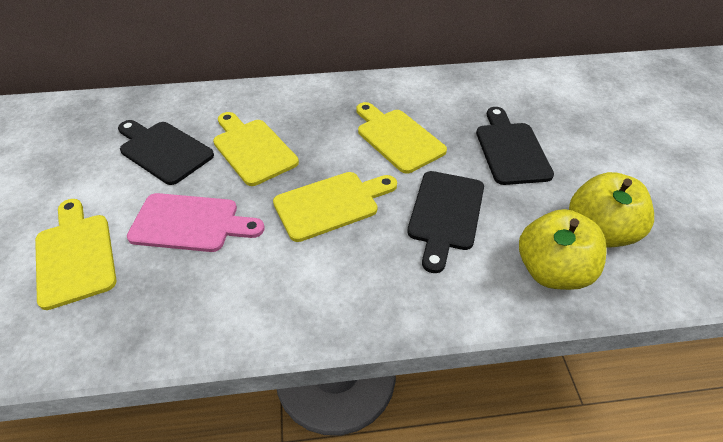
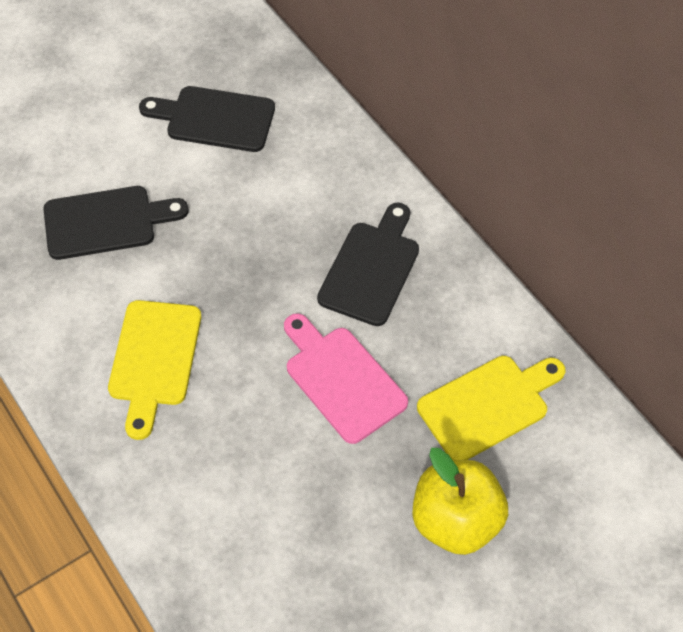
yellow apple: [519,209,607,290] [569,172,654,247] = 2 -> [412,448,508,555] = 1
yellow cutting board: [35,199,117,310] [213,112,299,186] [273,172,397,242] [356,102,447,173] = 4 -> [108,300,201,440] [417,356,565,460] = 2

